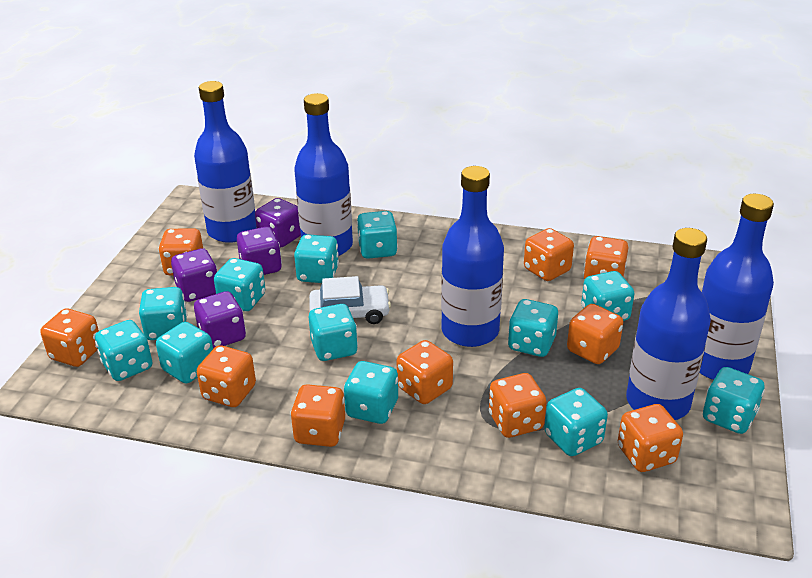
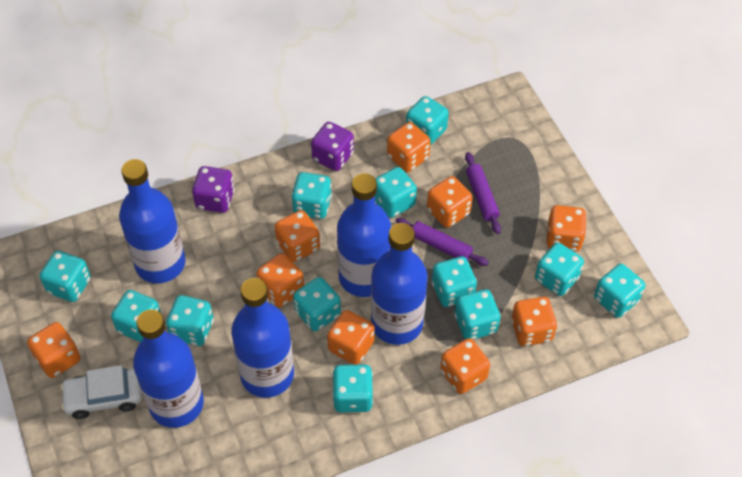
orange dice: [40,309,99,367] [158,228,203,276] [197,345,256,407] [290,384,345,447] [397,340,453,404] [489,373,547,438] [524,228,574,281] [567,304,623,364] [583,236,628,279] [618,404,683,472] = 10 -> [27,322,81,378] [256,254,304,307] [275,210,320,262] [327,310,375,365] [387,122,431,172] [427,176,473,228] [440,338,490,394] [511,297,557,346] [547,205,587,252] = 9
purple dice: [171,248,217,302] [194,291,246,349] [237,227,282,275] [255,198,301,248] = 4 -> [192,166,235,213] [311,122,354,171] = 2
purple rolling pin: none = 0 -> [396,218,489,266] [465,152,501,234] = 2

